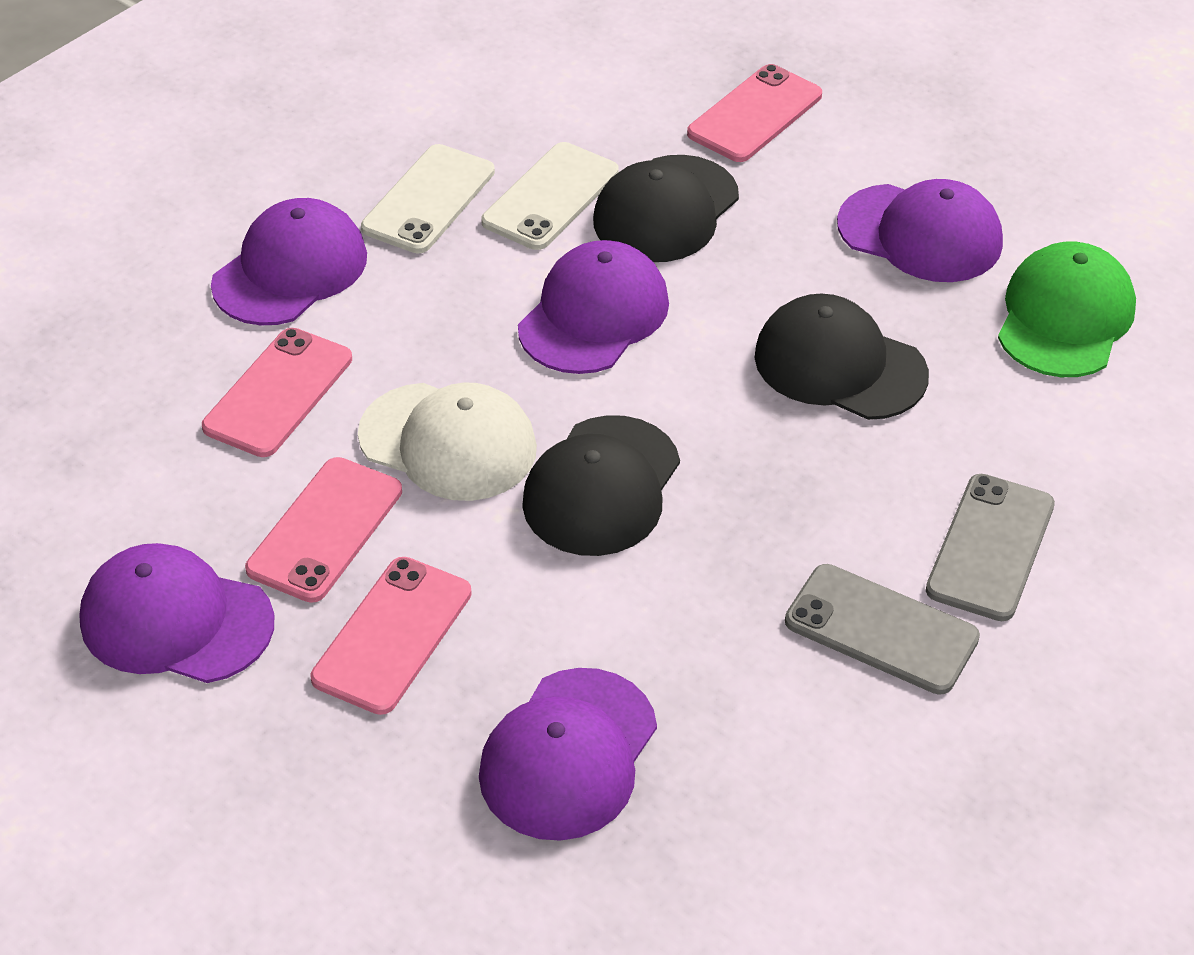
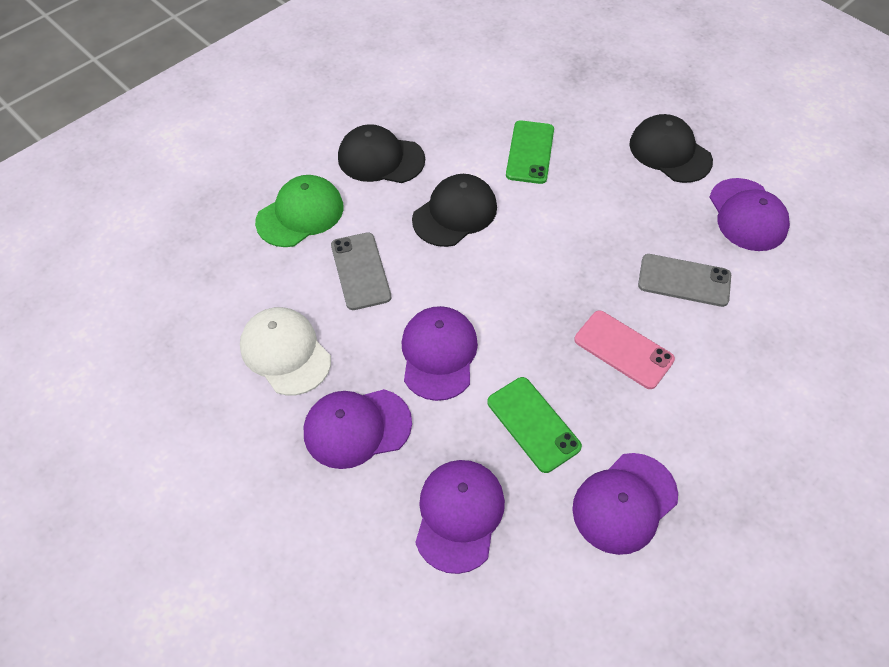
green phone: none = 0 -> [487,377,582,473] [506,120,554,184] = 2
pink phone: [202,328,352,457] [245,457,402,603] [310,557,472,715] [687,64,822,162] = 4 -> [574,310,675,389] = 1
white phone: [361,144,495,253] [481,142,619,250] = 2 -> none = 0

